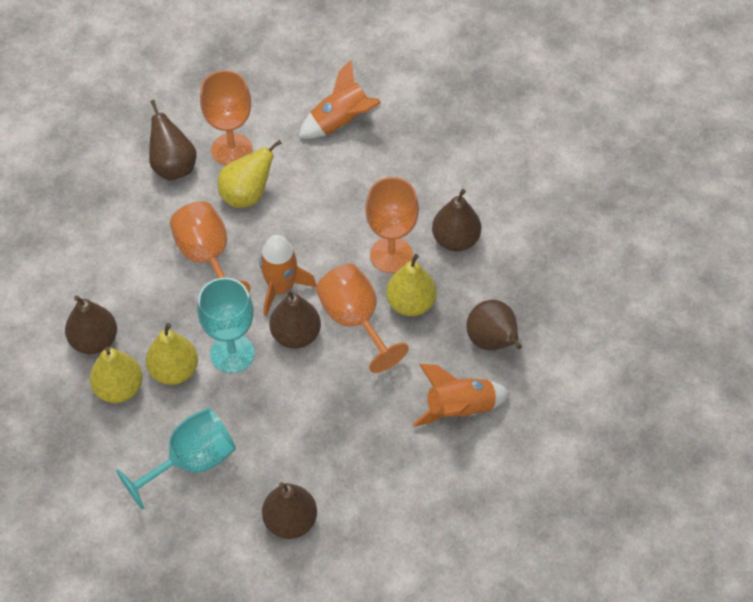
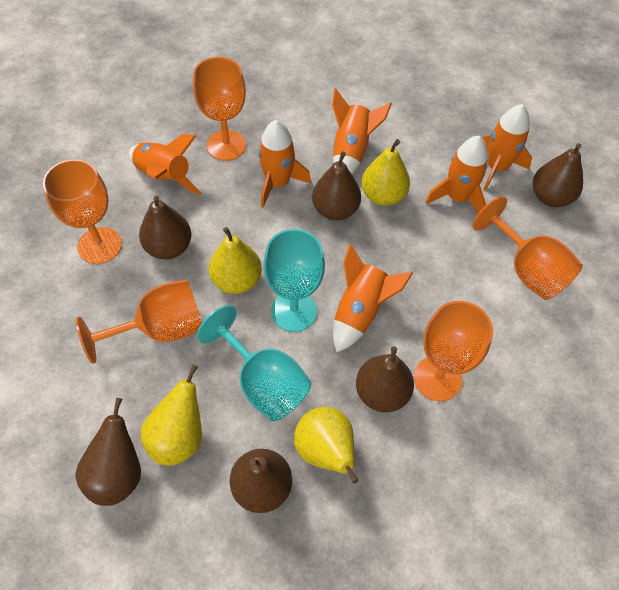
orange goblet: [170,201,251,293] [200,70,252,166] [316,264,409,373] [365,177,419,273] = 4 -> [43,159,122,264] [76,280,202,364] [193,57,246,161] [414,301,493,401] [473,196,583,300] = 5
orange rocket: [259,235,317,316] [298,60,381,139] [413,364,510,426] = 3 -> [129,134,201,195] [258,120,311,207] [332,88,392,175] [333,244,413,352] [425,136,488,213] [481,104,532,190] = 6

